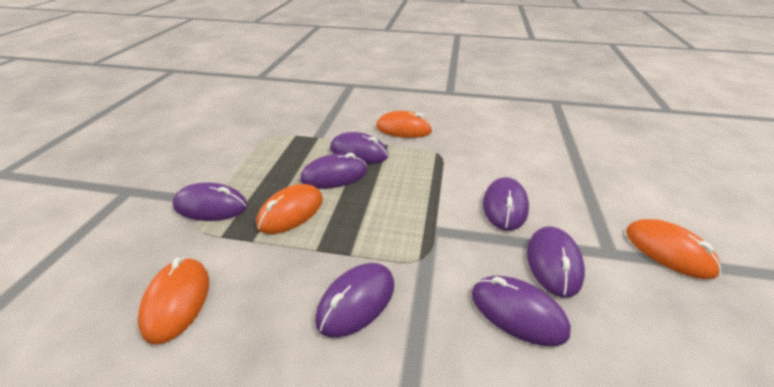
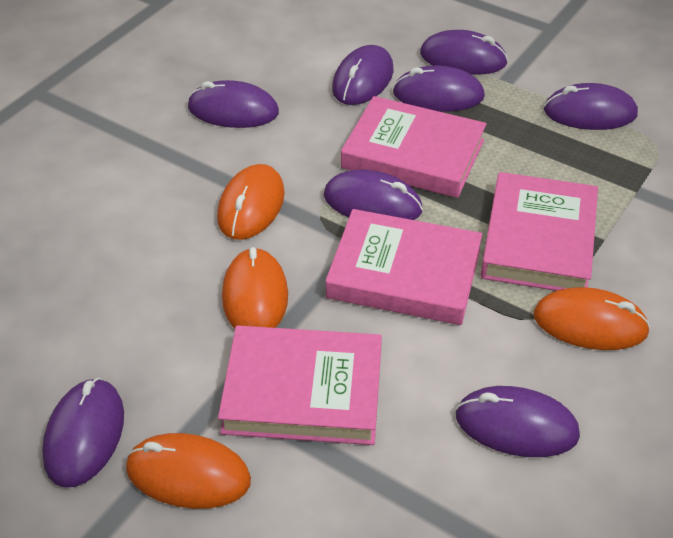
pink book: none = 0 -> [218,325,382,445] [326,209,482,325] [341,96,487,198] [481,172,598,291] = 4
purple mouse: [173,182,248,221] [300,153,367,189] [315,263,394,338] [330,132,388,164] [472,276,571,346] [483,177,529,231] [527,226,585,298] = 7 -> [42,378,124,488] [188,80,279,128] [323,170,423,220] [332,45,393,105] [393,66,485,112] [420,30,508,75] [456,386,580,457] [544,83,638,130] = 8

